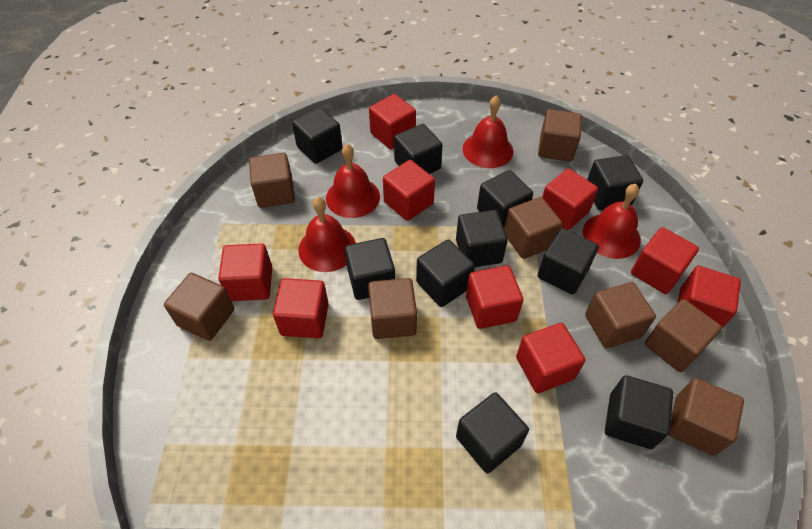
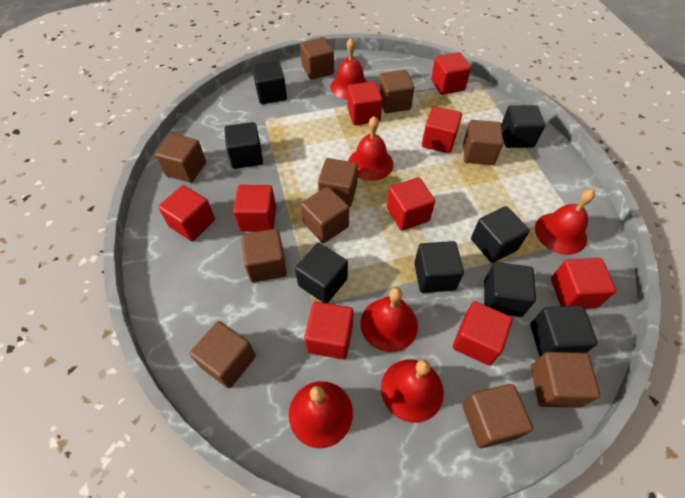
black cube: [292,107,343,164] [345,238,395,300] [394,124,442,174] [416,239,475,307] [456,210,508,267] [456,392,529,473] [477,170,533,227] [537,228,599,294] [587,155,643,210] [605,375,673,449] = 10 -> [224,122,263,169] [252,61,287,104] [295,243,348,303] [414,241,464,293] [471,206,530,263] [484,262,536,317] [501,105,545,148] [530,306,598,357] = 8
brown cube: [164,273,234,341] [249,153,295,208] [368,278,417,339] [504,197,562,259] [538,109,582,162] [585,282,656,349] [645,299,722,372] [669,378,744,456] = 8 -> [155,134,206,183] [190,321,256,388] [241,229,287,282] [300,37,334,80] [301,187,349,243] [318,158,358,207] [378,70,414,113] [463,120,503,165] [463,384,533,448] [531,352,600,408] = 10
red bell: [298,197,356,272] [326,144,380,218] [462,95,513,168] [583,184,641,259] = 4 -> [289,381,353,448] [330,38,368,100] [348,116,393,181] [360,287,418,352] [381,360,444,423] [535,189,595,255] = 6

